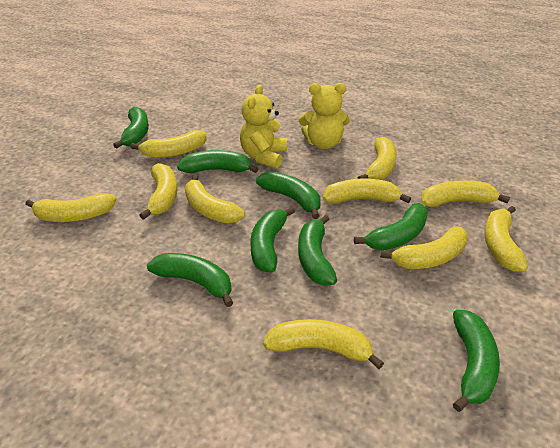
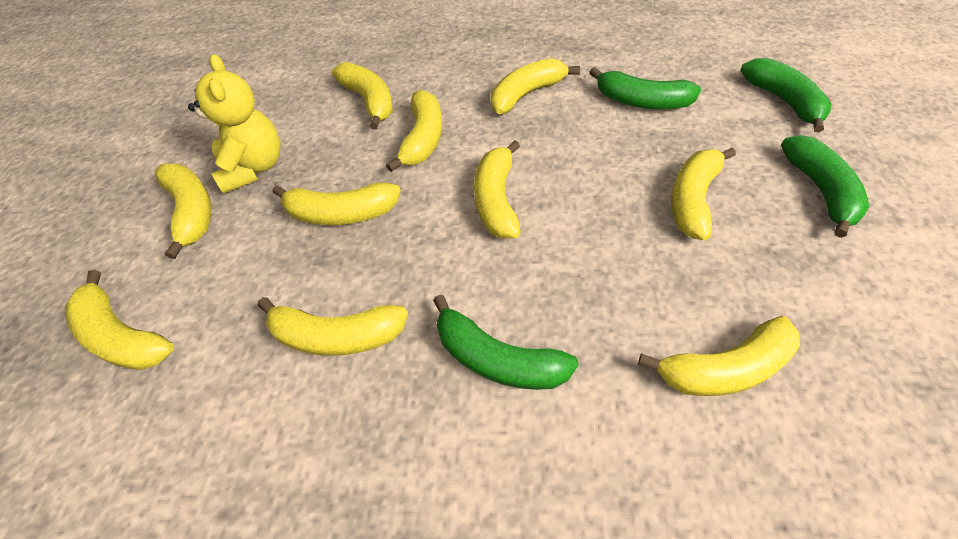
green banana: [113,107,149,149] [147,253,233,307] [177,150,259,173] [250,207,295,272] [256,171,321,219] [298,215,337,286] [354,203,428,251] [453,310,500,412] = 8 -> [433,295,579,390] [589,67,701,109] [740,58,831,133] [781,135,869,238] = 4
yellow teddy bear: [240,85,287,168] [299,83,350,149] = 2 -> [188,54,280,194] = 1

